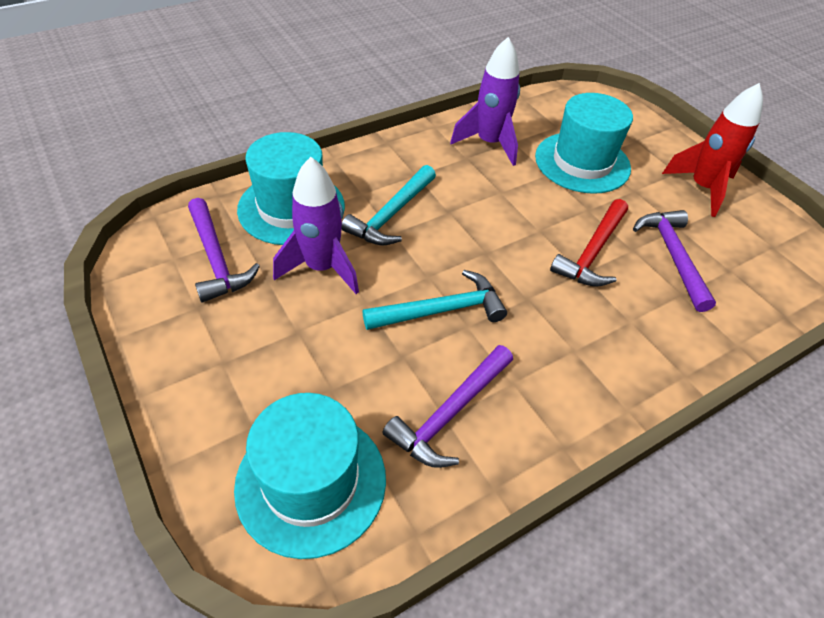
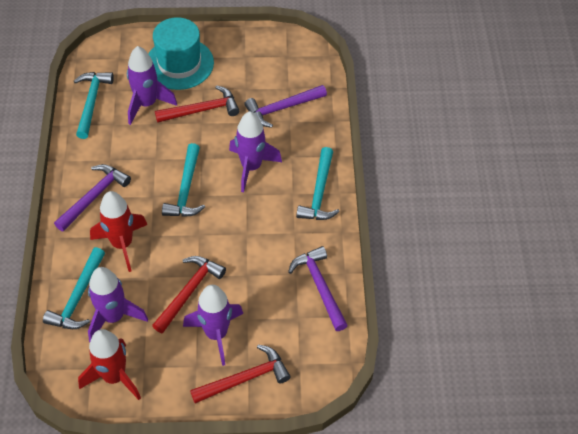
purple rocket: [273,157,359,294] [450,37,520,166] = 2 -> [88,267,148,342] [127,46,177,125] [183,285,243,366] [229,111,282,192] = 4
red hammer: [550,199,628,287] = 1 -> [152,256,226,334] [155,85,239,123] [190,345,291,404] = 3
red rocket: [662,83,763,217] = 1 -> [78,329,141,400] [90,191,148,272] = 2
turquoise hammer: [342,165,436,245] [363,270,507,330] = 2 -> [43,247,105,329] [74,72,114,139] [162,143,205,217] [296,147,340,220] = 4
turquoise hat: [234,393,386,559] [237,132,345,245] [535,93,633,194] = 3 -> [148,17,214,90] = 1

